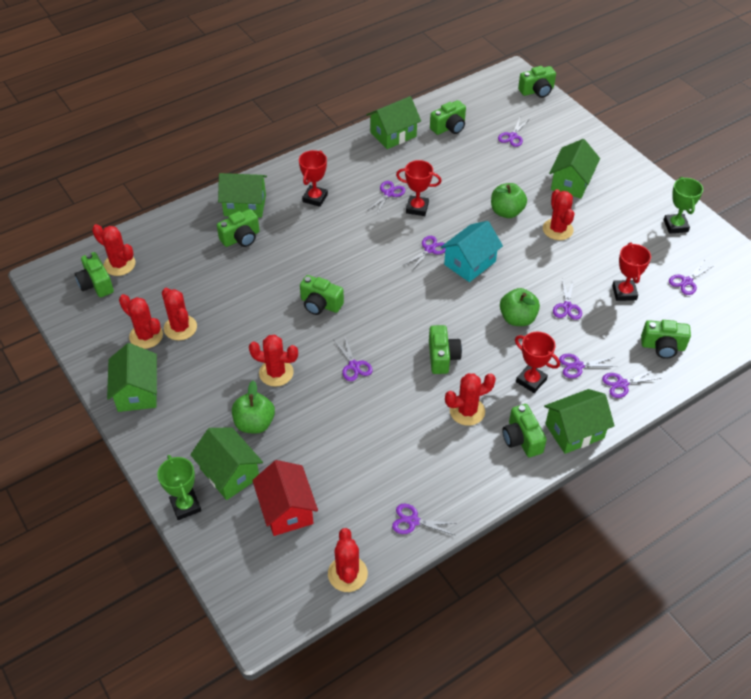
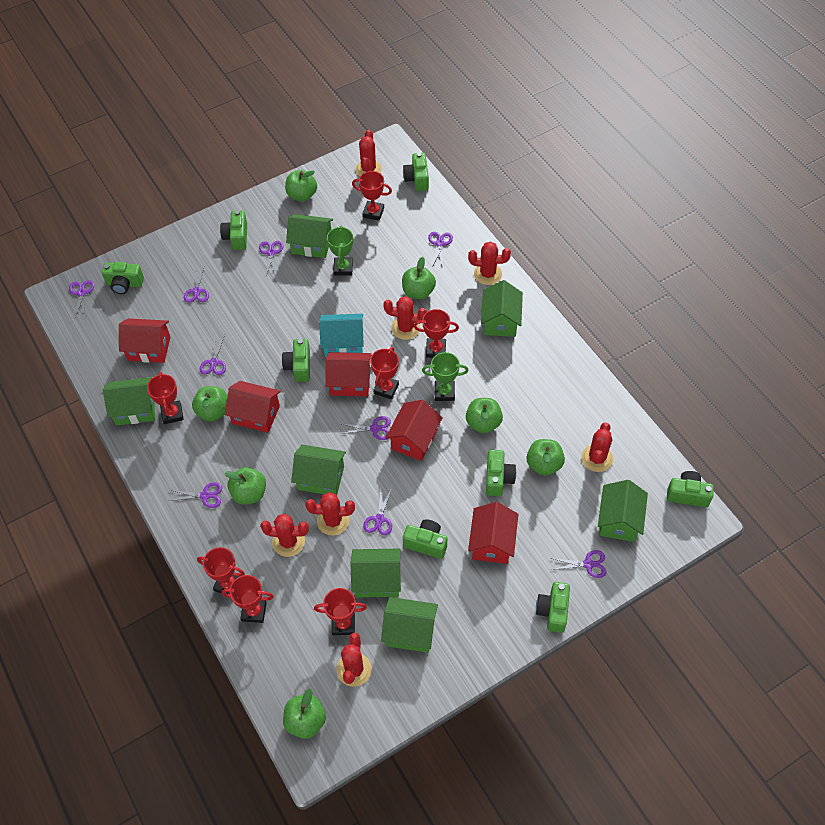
green apple: [232,380,275,433] [491,183,527,218] [500,288,540,326] = 3 -> [192,386,227,422] [225,467,266,505] [283,689,326,739] [285,170,317,202] [402,257,436,299] [466,398,503,433] [527,439,565,476] = 7
green house: [107,343,157,412] [190,428,263,500] [218,173,267,218] [367,96,421,149] [544,389,615,454] [549,139,600,199] = 6 -> [103,377,155,425] [286,214,333,258] [291,445,346,495] [350,549,401,598] [381,597,438,653] [481,280,523,337] [598,480,648,542] = 7
red house: [252,460,318,536] = 1 -> [119,318,170,363] [225,381,281,433] [325,352,372,396] [386,400,443,461] [468,502,518,564] = 5
red trophy: [299,150,328,207] [396,160,442,216] [515,331,560,393] [612,242,651,301] = 4 -> [147,372,184,424] [197,547,245,594] [222,575,274,623] [314,588,367,635] [352,171,392,221] [370,347,399,399] [414,309,459,358] = 7

